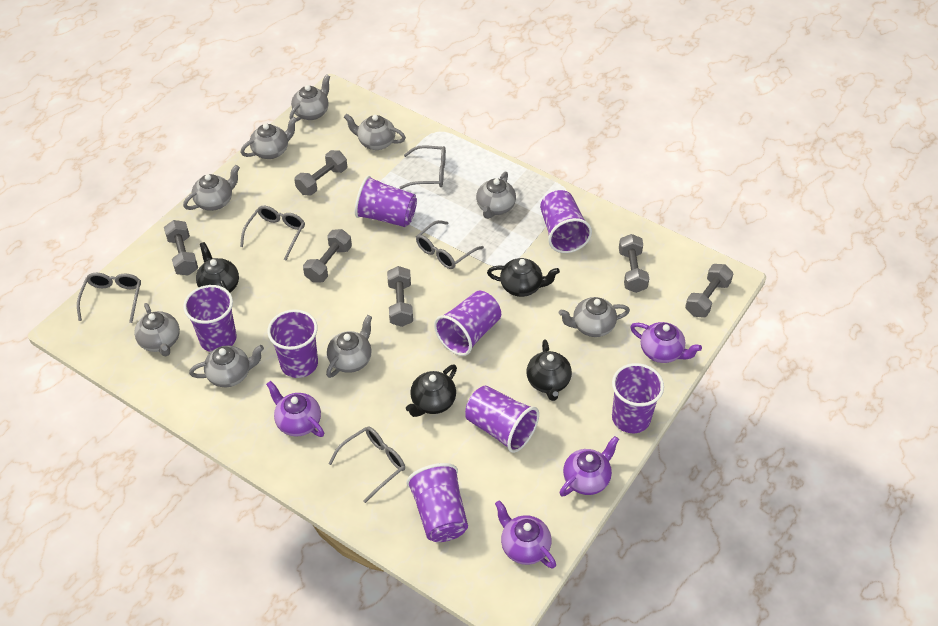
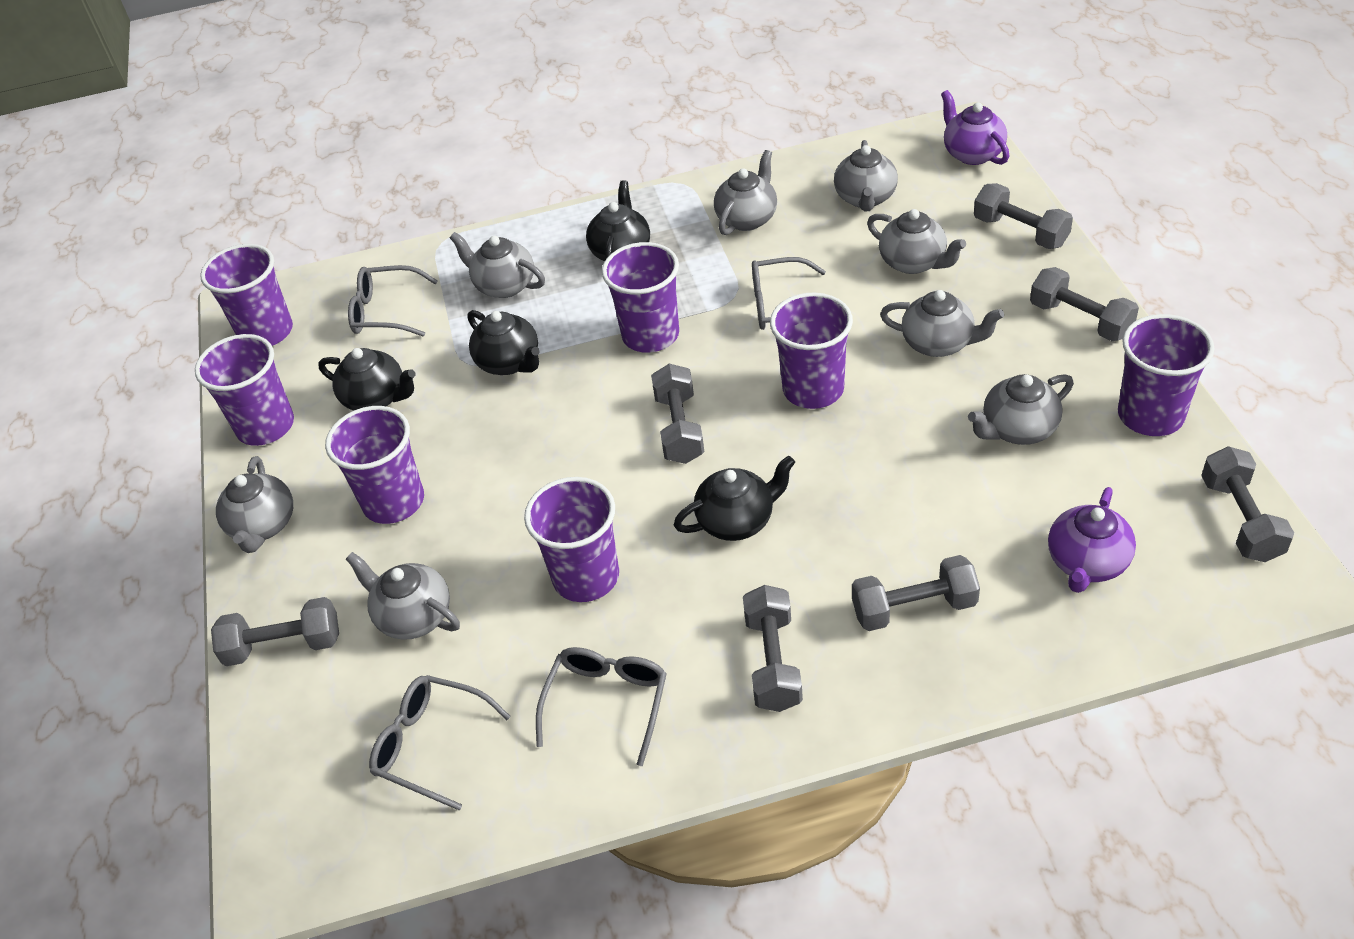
grey dumbbell: [164,220,198,276] [294,150,347,196] [303,229,352,283] [387,266,413,327] [619,234,649,293] [685,264,733,318] = 6 -> [211,597,339,666] [651,364,704,464] [743,585,803,712] [852,555,980,631] [974,183,1073,249] [1030,267,1139,341] [1201,446,1294,562] = 7
grey glasses: [77,273,141,323] [240,206,305,260] [328,426,405,503] [399,145,446,189] [416,220,484,269] = 5 -> [348,265,438,337] [369,675,511,811] [536,647,667,766] [752,257,826,330] = 4
grey teapot: [134,303,180,356] [183,165,240,211] [189,345,264,387] [241,117,297,159] [290,74,330,121] [326,315,372,378] [344,114,406,150] [476,172,516,219] [559,297,630,337] = 9 -> [216,456,293,553] [346,552,460,640] [450,232,545,298] [714,150,777,235] [834,140,898,211] [867,209,966,274] [880,290,1004,357] [968,374,1074,445] = 8
purple cup: [183,285,237,352] [267,309,318,378] [355,175,417,227] [406,463,468,542] [434,291,501,356] [465,386,539,453] [540,190,592,253] [612,363,664,433] = 8 -> [195,334,294,446] [200,244,293,346] [325,406,424,524] [524,477,619,602] [602,242,679,353] [770,293,853,409] [1118,314,1215,436] = 7
purple teapot: [266,381,324,437] [495,500,556,569] [559,436,619,496] [630,322,702,363] = 4 -> [941,90,1009,165] [1048,487,1136,593] = 2

